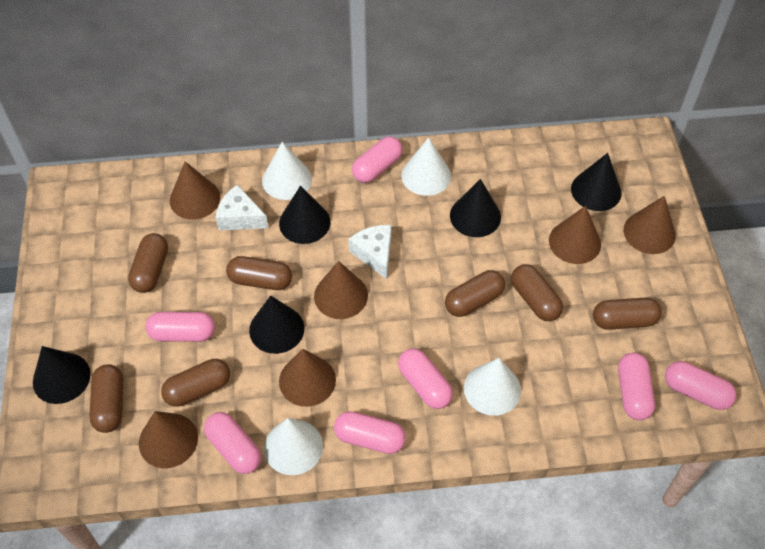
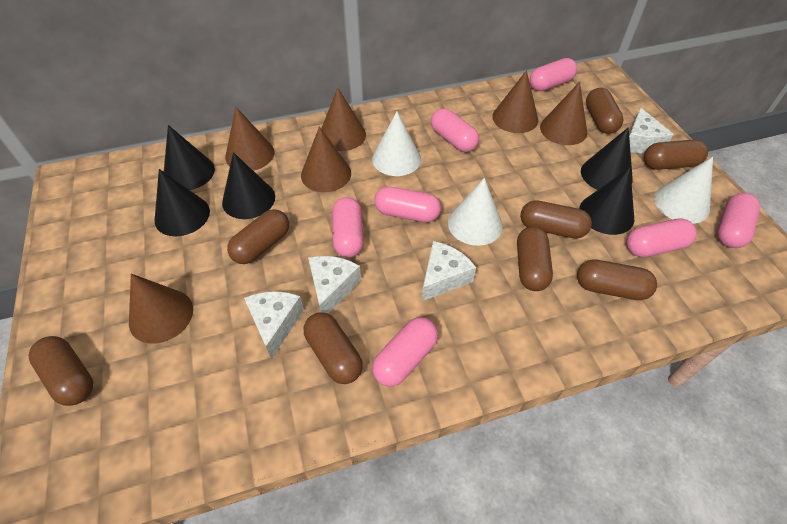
brown capsule: [89,364,123,433] [128,233,168,293] [161,359,230,407] [226,256,292,290] [445,270,505,317] [511,264,563,321] [593,297,662,330] = 7 -> [29,336,93,406] [227,209,289,264] [304,313,363,384] [517,226,553,291] [520,200,592,239] [577,259,657,300] [586,88,624,134] [644,140,708,170] = 8
white cheese: [216,185,268,230] [348,225,392,279] = 2 -> [244,291,304,359] [308,256,361,314] [422,241,476,301] [629,108,674,153] = 4
white cone: [262,142,312,200] [264,418,323,475] [402,137,451,196] [464,358,521,416] = 4 -> [372,112,421,176] [448,178,503,246] [654,157,713,224] = 3

